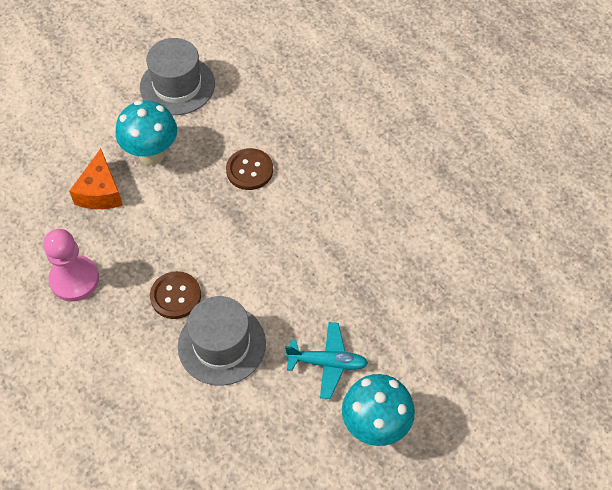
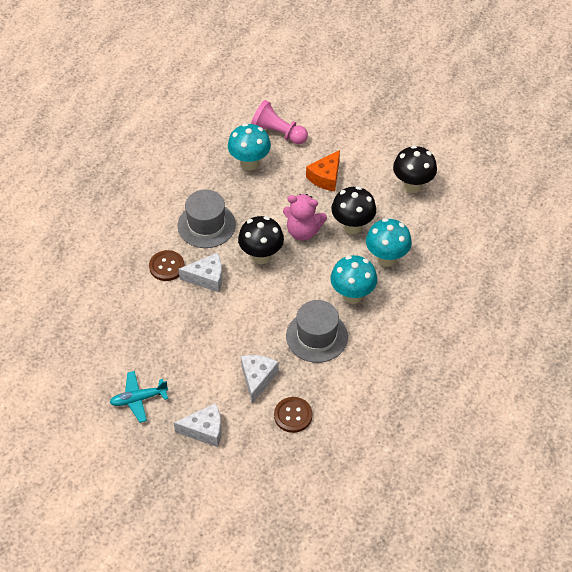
black mushroom: none = 0 -> [238,216,284,264] [331,186,376,234] [393,145,437,193] = 3
pink teddy bear: none = 0 -> [283,194,327,241] = 1
turquoise mushroom: [116,100,177,165] [342,374,415,446] = 2 -> [228,123,271,171] [330,255,377,304] [366,218,412,267] = 3
white cheese: none = 0 -> [174,403,222,447] [179,253,222,292] [241,355,279,404] = 3

